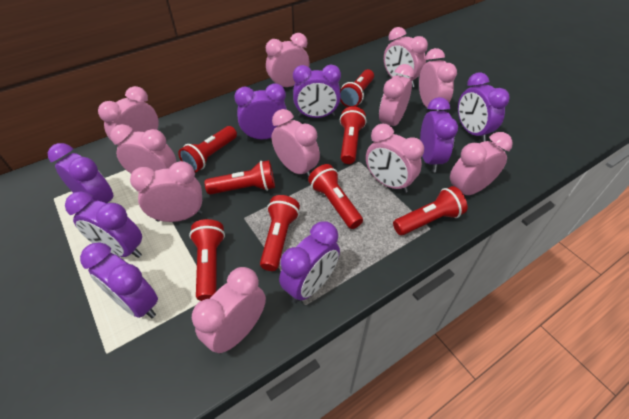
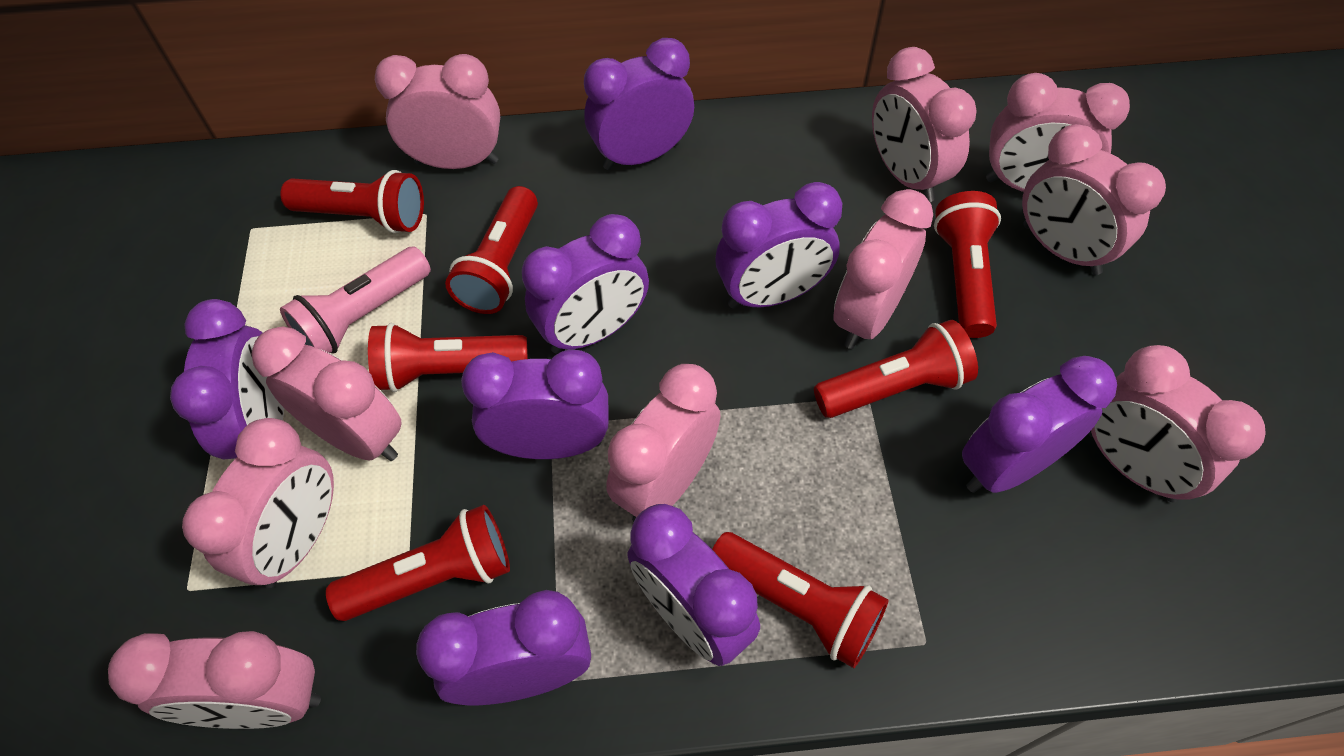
pink clock: [98,86,159,145] [110,124,176,174] [130,161,203,222] [192,267,266,353] [266,33,310,87] [272,109,320,178] [366,124,424,193] [379,64,414,126] [384,27,428,87] [419,48,457,111] [450,132,513,195] = 11 -> [108,631,321,729] [182,418,334,588] [252,326,402,461] [375,54,500,169] [606,364,720,522] [833,189,933,349] [872,47,976,202] [986,73,1130,192] [1022,124,1166,275] [1088,345,1266,502] = 10
pink flashlight: none = 0 -> [280,247,431,353] = 1
red flashlight: [178,126,237,172] [189,219,225,301] [204,160,275,195] [260,195,300,271] [308,164,363,229] [340,69,374,107] [340,106,366,164] [393,186,467,235] = 8 -> [280,170,424,233] [326,505,510,621] [368,323,528,392] [445,186,538,314] [712,532,889,668] [814,320,978,418] [934,191,1001,338] = 7

